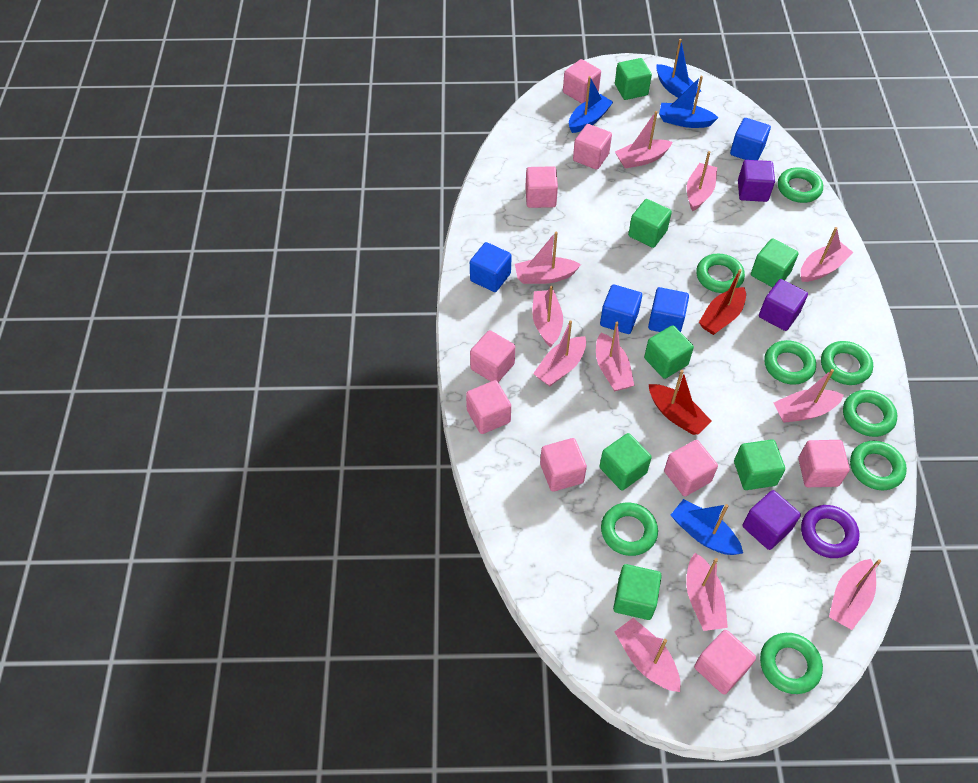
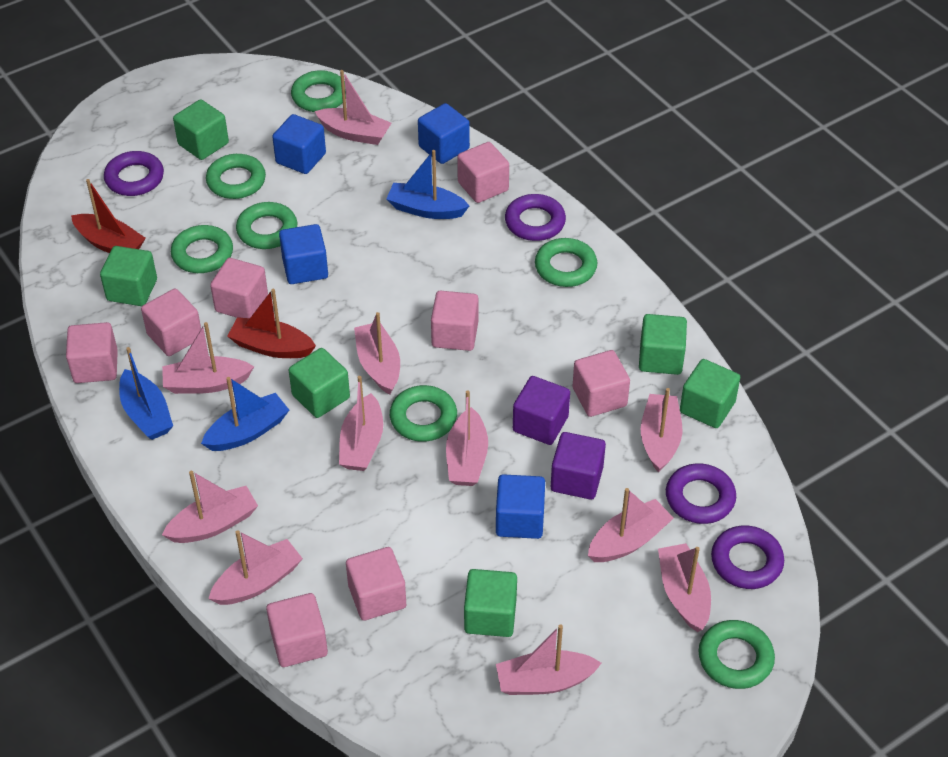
blue boat: [569,76,613,133] [656,39,701,98] [659,76,718,128] [671,499,743,555] = 4 -> [119,347,173,440] [201,377,289,451] [386,150,469,219] = 3
green cube: [599,433,652,491] [613,564,661,620] [615,58,652,100] [628,199,672,248] [644,325,694,379] [734,439,785,490] [751,238,799,287] = 7 -> [100,246,157,306] [173,99,229,160] [289,348,350,418] [464,569,517,637] [639,314,687,375] [680,359,740,428] = 6
green ring: [601,502,658,556] [696,254,745,293] [760,633,823,694] [764,340,816,385] [778,167,823,203] [821,341,873,385] [843,390,897,437] [850,441,907,490] = 8 -> [171,225,233,273] [206,154,266,199] [236,202,297,249] [291,70,346,112] [390,385,457,442] [535,238,597,287] [698,620,775,689] = 7
pink cube: [466,380,511,434] [470,330,515,382] [525,166,558,208] [540,438,587,492] [563,59,601,103] [573,124,612,170] [664,440,718,496] [694,630,756,695] [798,440,850,487] = 9 -> [66,322,118,383] [141,289,201,356] [210,258,268,318] [266,593,328,667] [346,547,406,621] [431,291,478,351] [457,142,509,203] [573,350,630,417] = 8
purple cube: [738,160,775,202] [742,490,801,550] [759,279,808,331] = 3 -> [513,376,570,445] [551,432,606,500] = 2
purple ring: [801,505,859,558] = 1 -> [104,151,164,196] [505,194,566,241] [666,463,736,524] [711,525,784,589] = 4

